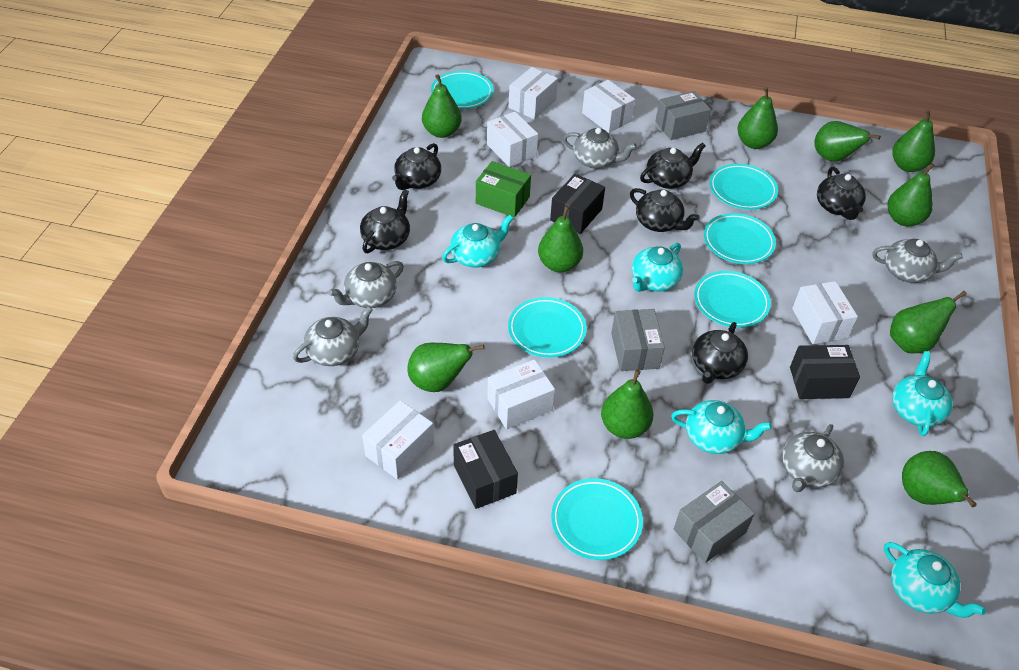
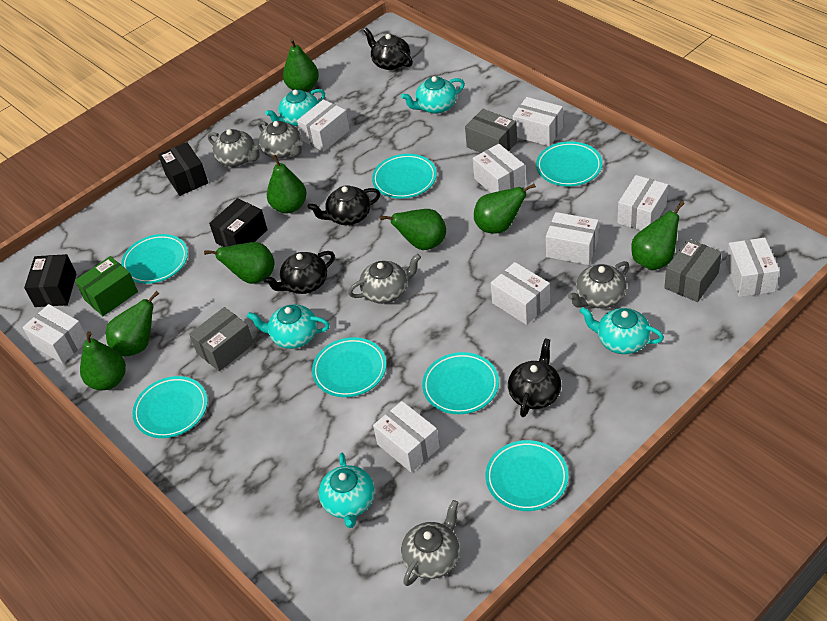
black teapot: [360,189,410,253] [392,143,441,190] [630,188,700,232] [640,142,706,189] [692,322,748,384] [817,167,866,220] = 6 -> [263,251,335,294] [308,185,381,225] [364,28,413,70] [508,338,561,417] = 4
green pear: [408,343,484,392] [422,74,462,138] [538,206,583,272] [601,370,653,439] [737,87,778,149] [814,121,881,162] [888,163,934,226] [890,291,967,353] [892,110,935,172] [902,451,977,508] = 10 -> [80,331,126,390] [106,291,160,356] [204,242,275,284] [267,155,307,213] [283,39,319,92] [380,209,446,250] [474,184,536,234] [631,201,684,270] = 8
turquoise plate: [431,71,493,109] [508,297,587,358] [551,478,643,560] [694,271,771,328] [704,213,776,264] [710,164,778,210] = 6 -> [121,234,188,284] [132,376,208,438] [312,337,387,397] [372,154,437,199] [422,352,499,414] [486,440,569,511] [536,141,602,186] = 7
white box: [362,400,434,479] [487,112,538,167] [487,359,555,429] [509,67,558,119] [582,80,635,133] [792,281,858,344] = 6 -> [23,304,87,364] [297,99,350,152] [373,401,440,472] [473,144,525,193] [491,262,550,325] [513,97,563,146] [546,212,599,265] [617,175,668,231] [726,237,780,297] = 9

